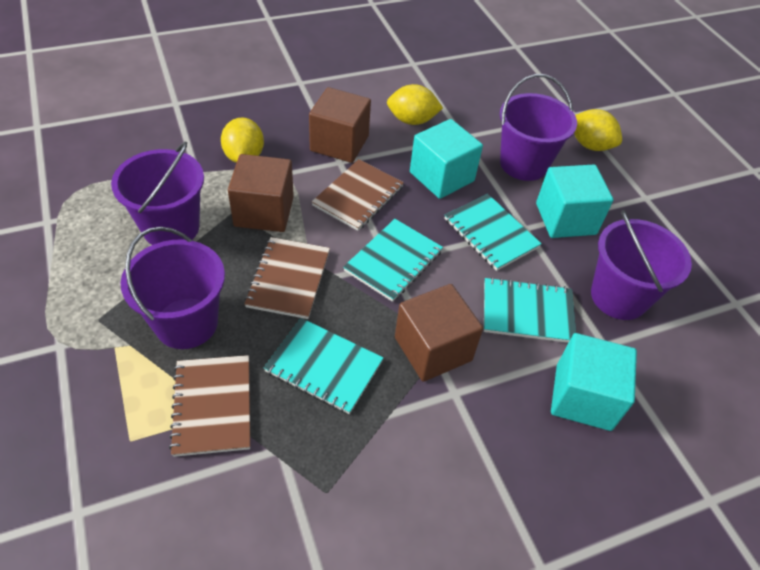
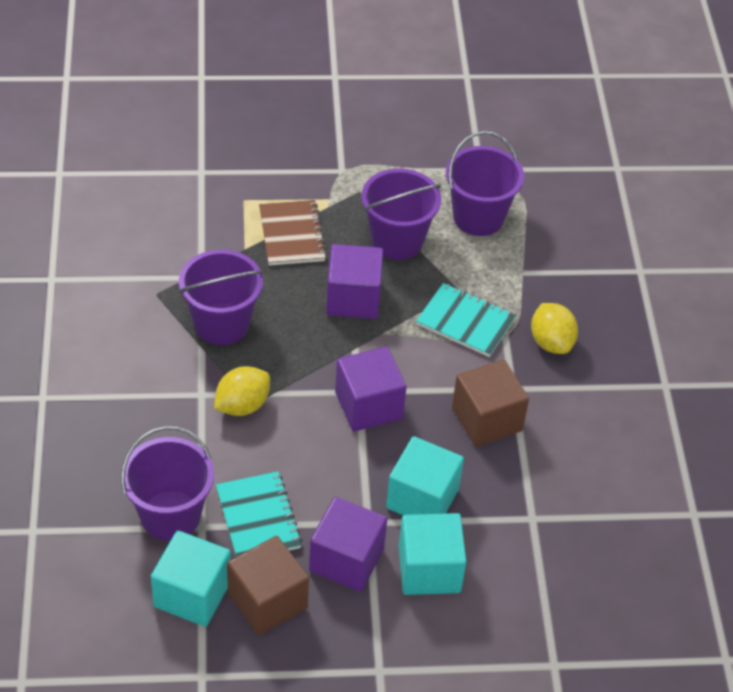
brown cube: [228,154,294,232] [309,87,371,163] [395,284,483,382] = 3 -> [227,536,309,635] [452,360,529,447] = 2
brown notebook: [169,355,250,457] [244,237,330,319] [312,159,404,231] = 3 -> [259,200,327,266] = 1
purple cube: none = 0 -> [309,497,387,592] [326,244,383,319] [335,347,406,431] = 3
turquoise notebook: [264,318,383,414] [343,219,443,302] [444,194,542,271] [484,277,576,343] = 4 -> [216,471,302,557] [416,283,516,357] = 2
yellow lemon: [221,117,264,163] [387,84,443,125] [574,109,622,151] = 3 -> [214,366,270,416] [531,303,578,354] = 2

